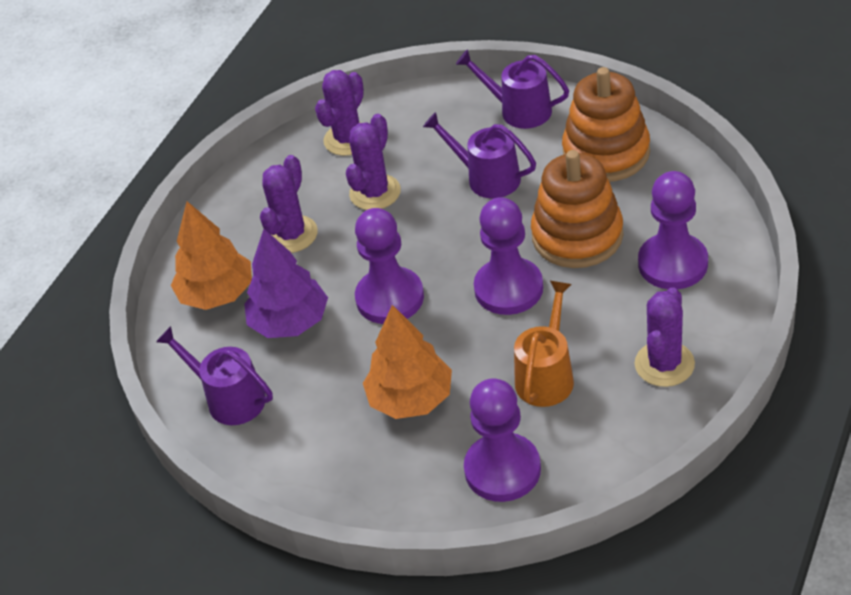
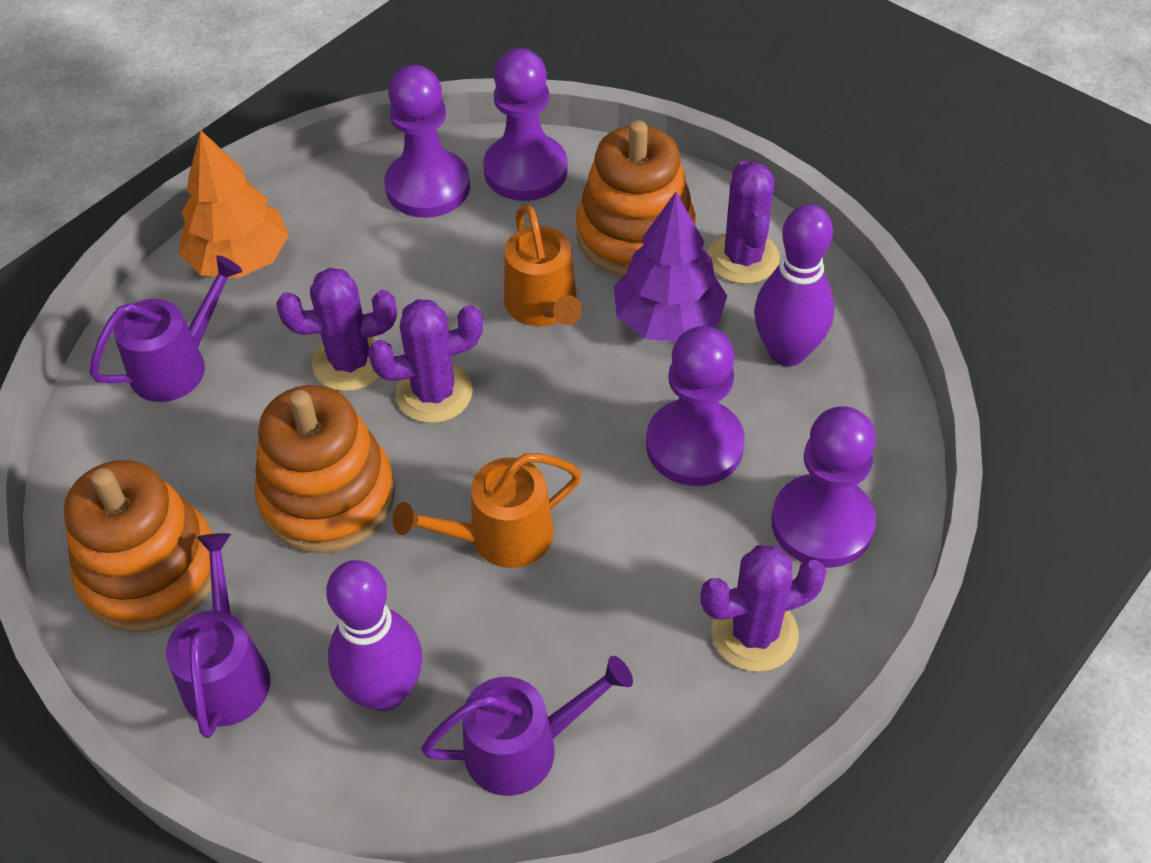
orange stacking toy: [531,150,623,268] [562,67,650,182] = 2 -> [64,460,213,632] [254,385,395,553] [576,120,696,277] = 3
orange tree: [171,201,252,310] [363,305,452,419] = 2 -> [179,130,289,278] = 1
orange watering can: [514,281,574,407] = 1 -> [393,453,582,568] [504,205,582,326] = 2
purple bowling pin: none = 0 -> [326,560,423,711] [754,204,834,366] = 2

